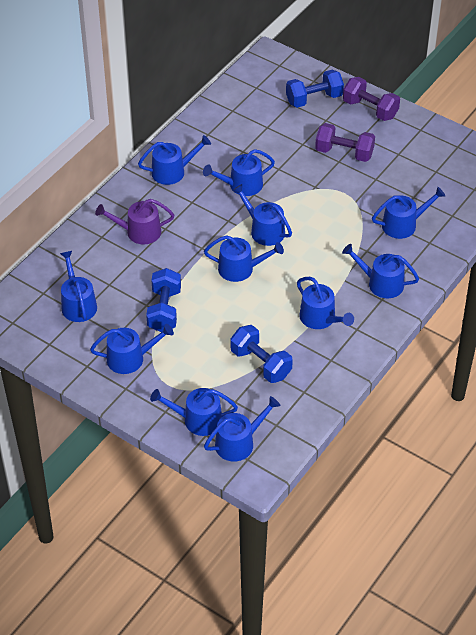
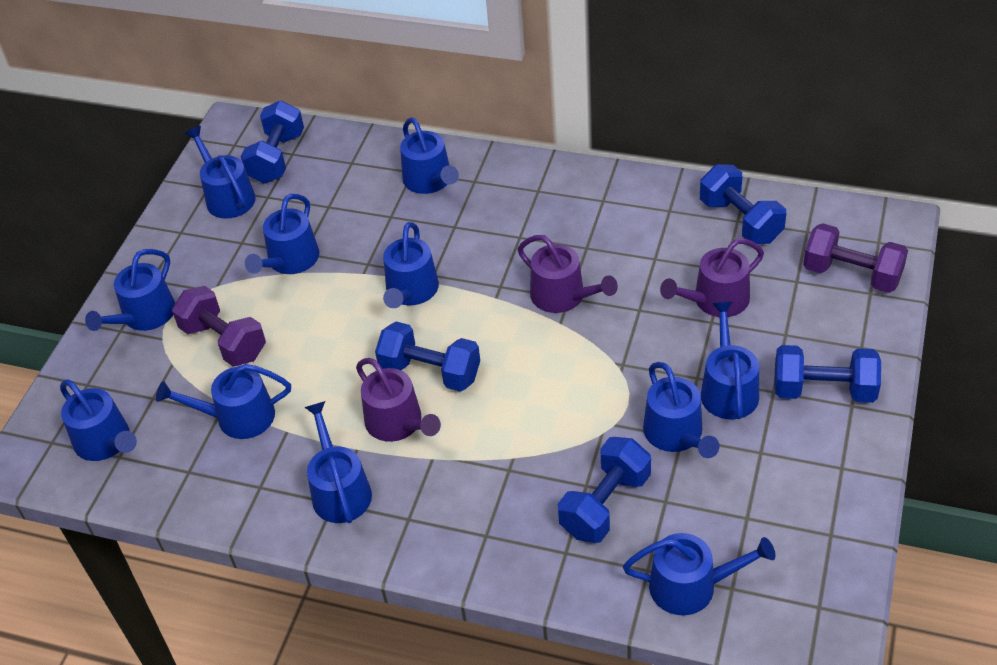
blue dumbbell: [146,268,181,332] [230,325,293,383] [286,70,344,108] = 3 -> [241,100,304,184] [375,321,480,392] [558,437,651,543] [700,164,786,244] [774,345,881,403] = 5
purple watering can: [95,199,174,244] = 1 -> [356,358,441,442] [518,235,618,313] [660,238,764,317] = 3

